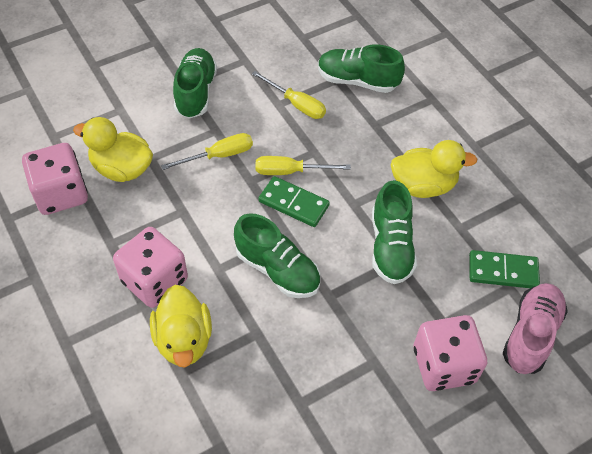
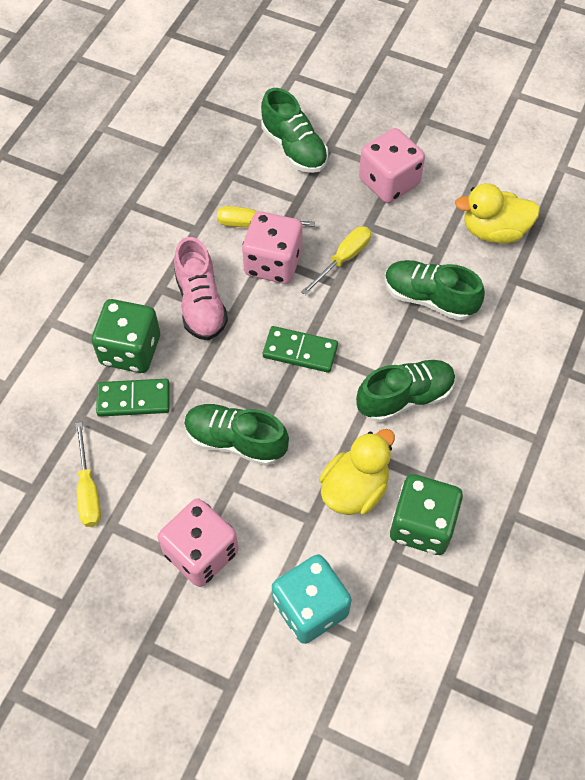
green dice: none = 0 -> [91,299,160,373] [390,474,463,555] = 2
turquoise dice: none = 0 -> [272,555,352,644] = 1
yellow duck: [73,117,153,182] [150,285,212,368] [391,140,478,198] = 3 -> [319,429,395,515] [455,183,540,243] = 2

